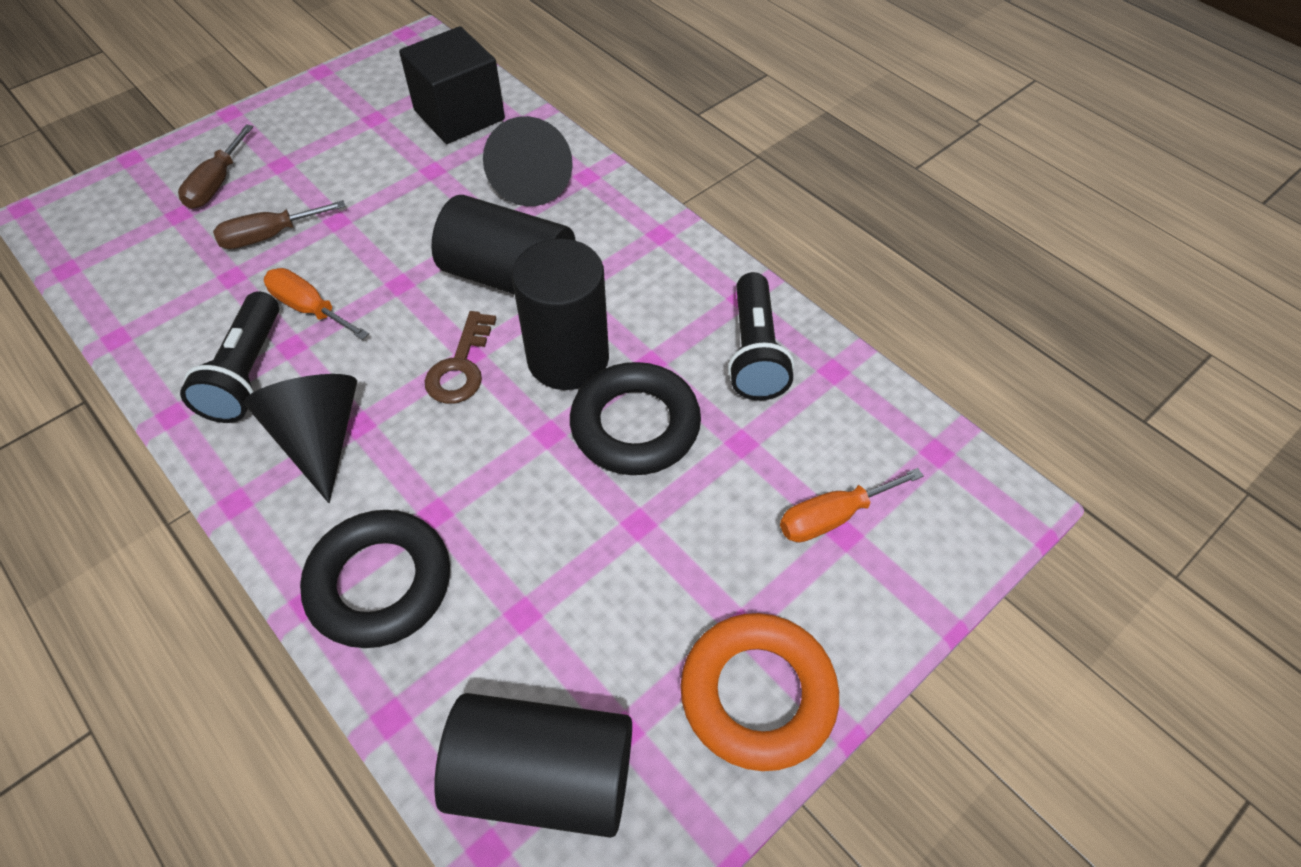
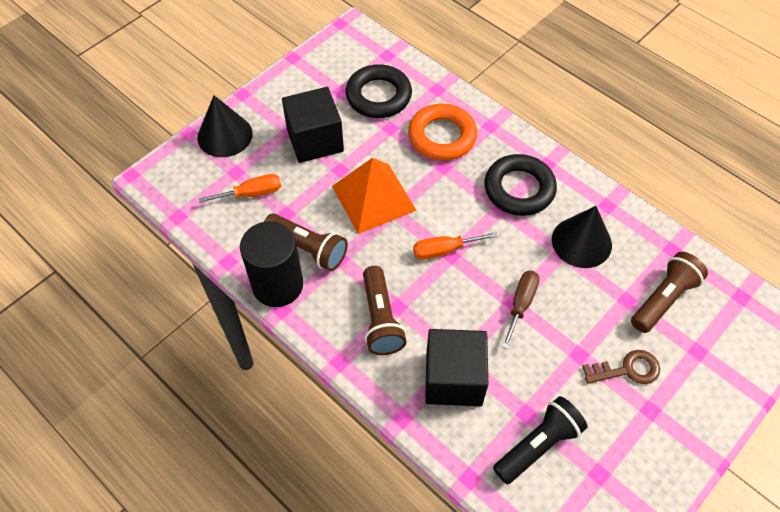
black cube: [399,26,505,144] = 1 -> [282,87,344,163] [425,329,488,406] = 2
black cylinder: [431,195,575,294] [434,693,632,838] [512,239,609,390] = 3 -> [240,221,303,307] = 1
black flashlight: [180,291,279,423] [728,272,794,401] = 2 -> [493,396,588,484] = 1
brown flashlight: none = 0 -> [264,213,348,271] [363,266,406,355] [631,252,708,333] = 3
brown screwdriver: [178,124,254,209] [213,200,346,249] = 2 -> [502,271,540,349] = 1
orange pyramid: none = 0 -> [332,158,417,234] = 1

